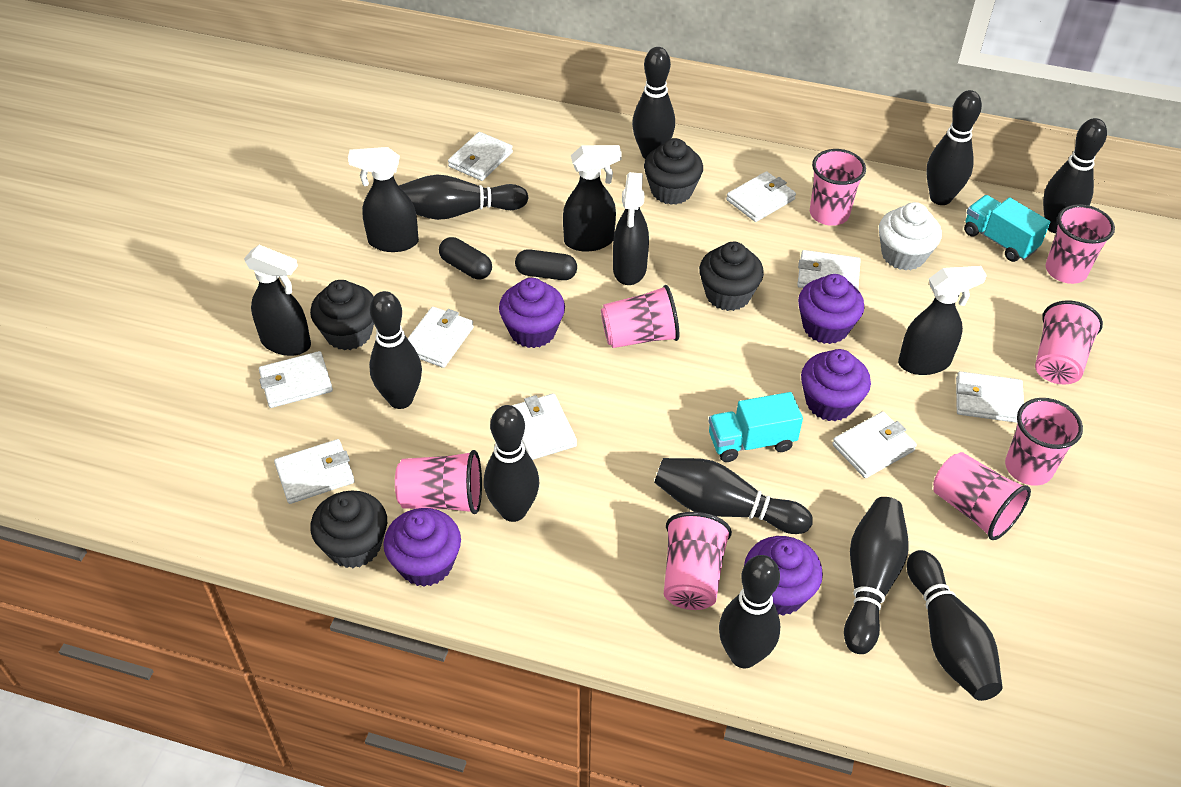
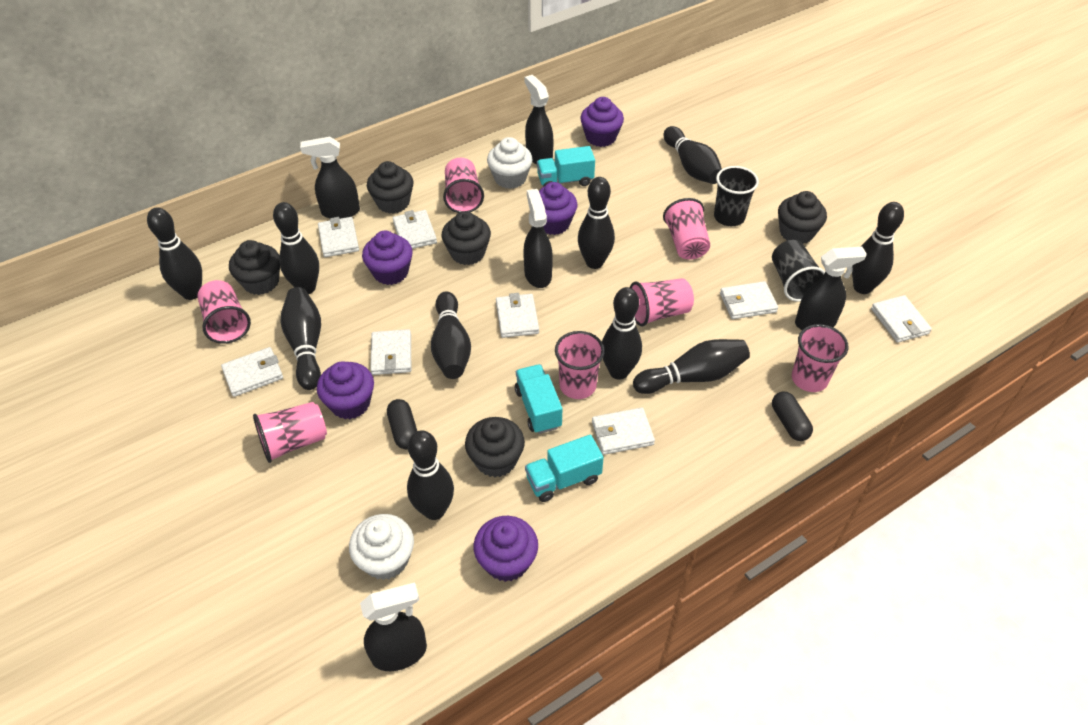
black cup: none = 0 -> [714,166,759,226] [772,240,825,302] = 2
black cupcake: [310,280,374,350] [310,490,387,568] [644,138,703,205] [699,242,764,311] = 4 -> [229,240,280,295] [367,161,414,214] [441,211,491,265] [465,417,525,477] [778,191,827,244] = 5
pink cup: [395,450,482,514] [601,285,679,348] [664,512,732,610] [810,149,866,226] [933,452,1031,540] [1005,398,1083,486] [1035,301,1103,384] [1046,204,1115,284] = 8 -> [197,280,251,344] [253,402,327,463] [443,158,484,213] [555,331,605,399] [630,278,694,326] [663,198,710,260] [792,324,848,392] = 7
turquoise truck: [709,392,803,462] [964,195,1050,262] = 2 -> [515,364,562,434] [525,435,604,502] [537,146,595,187] = 3
white cupcake: [879,202,942,271] = 1 -> [349,514,414,580] [487,137,532,189] = 2
white wallet: [259,351,333,408] [274,439,355,504] [407,307,474,368] [448,132,513,181] [511,393,577,460] [726,171,796,222] [797,250,861,289] [832,412,917,478] [956,371,1024,423] = 9 -> [221,347,283,397] [318,217,359,257] [370,329,411,375] [393,210,437,249] [496,293,539,338] [592,408,655,455] [720,281,778,319] [871,295,932,343] = 8

